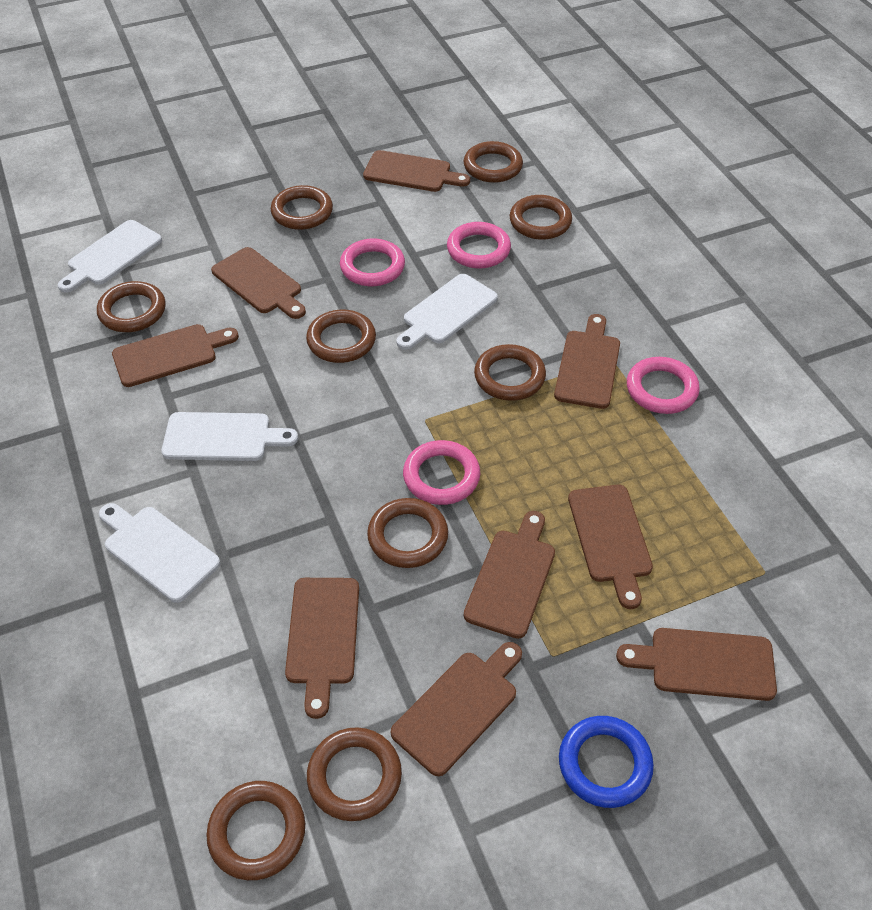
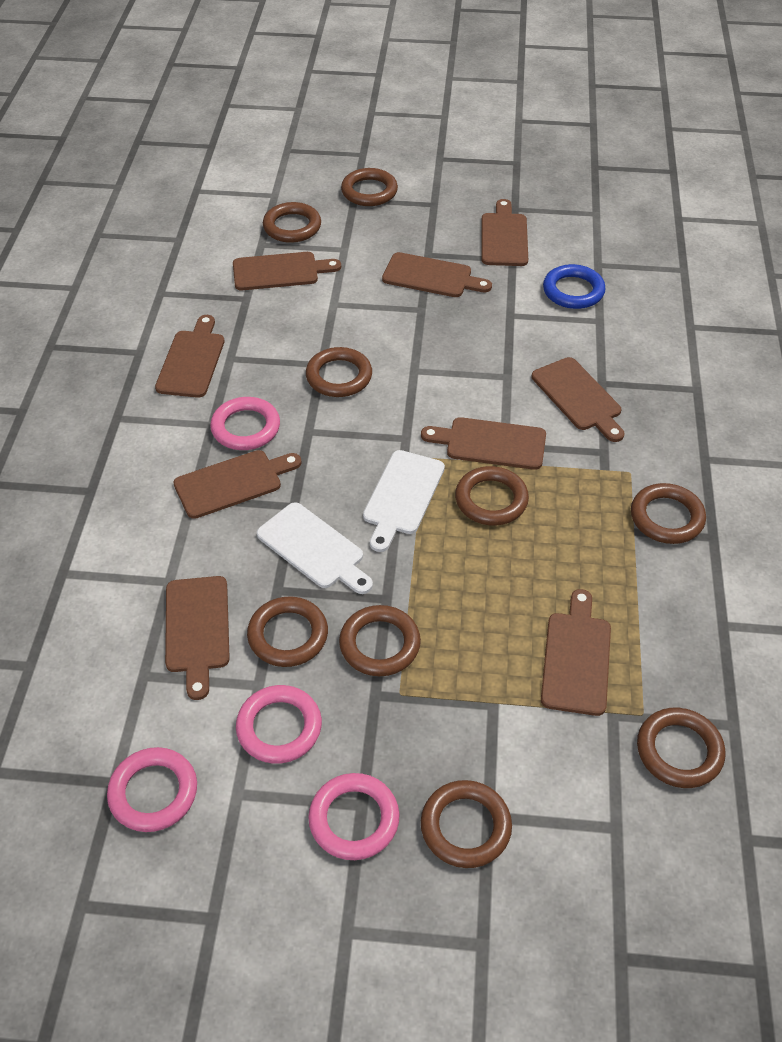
white cutting board: [58,220,162,293] [99,503,220,603] [161,412,298,461] [396,274,498,350] = 4 -> [257,502,373,594] [363,450,445,552] = 2

